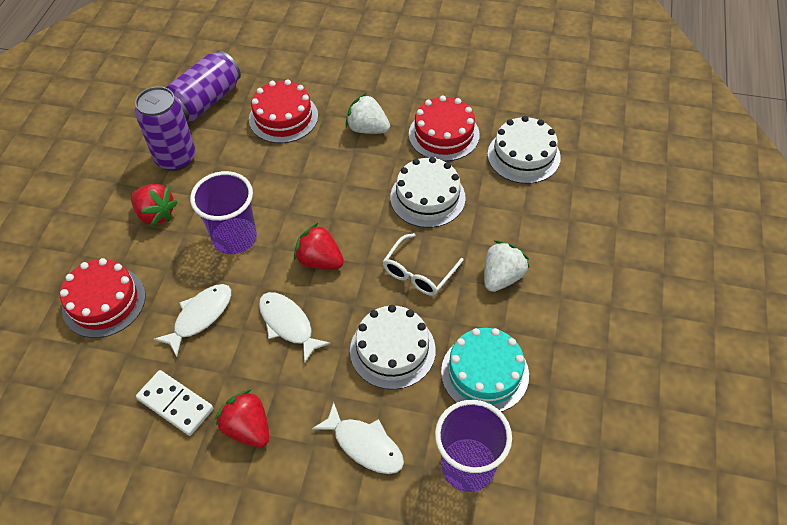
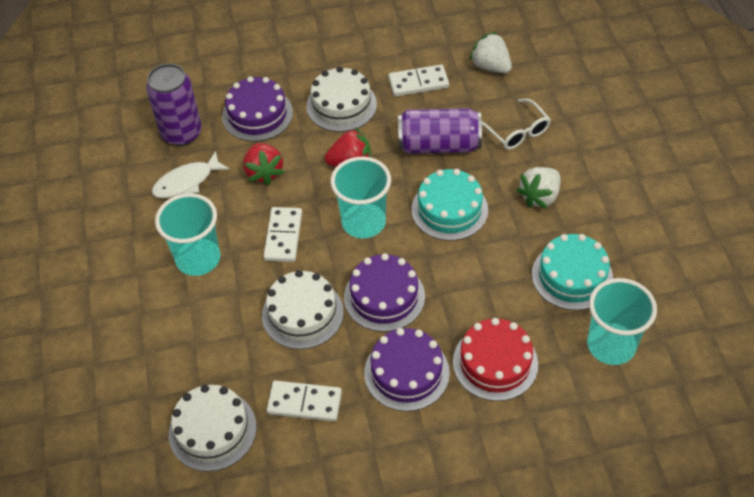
purple cake: none = 0 -> [222,76,293,142] [344,253,425,332] [364,328,450,411] = 3
purple cup: [190,171,257,254] [435,400,512,492] = 2 -> none = 0
red cake: [60,258,145,338] [249,79,318,143] [409,95,480,161] = 3 -> [453,318,538,401] = 1
red strawberry: [131,184,178,227] [215,389,269,447] [294,223,344,269] = 3 -> [243,143,284,185] [325,128,371,167] = 2
turquoise cake: [441,328,529,412] = 1 -> [412,169,488,241] [532,234,613,310] = 2
turquoise cup: none = 0 -> [155,193,220,276] [331,157,391,238] [587,278,657,365] = 3
white domino: [136,370,213,436] = 1 -> [263,207,302,262] [267,381,342,422] [388,65,449,97] = 3
white fish: [154,284,231,357] [259,292,331,363] [312,402,404,474] = 3 -> [152,151,230,198] = 1

